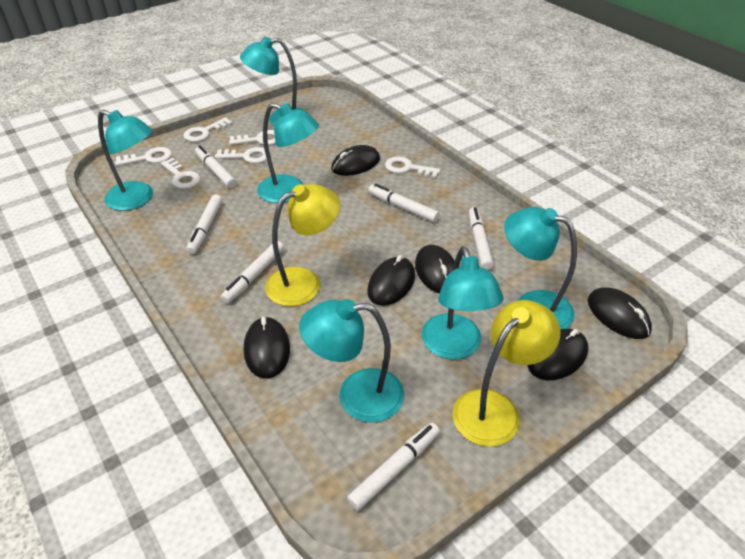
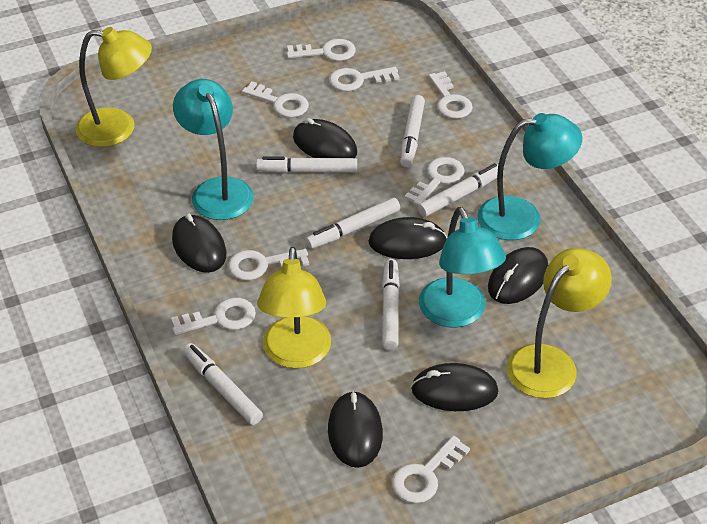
turquoise lamp: [98,110,153,211] [240,37,306,125] [257,103,319,203] [299,299,404,423] [421,246,503,359] [504,207,577,329] = 6 -> [173,79,254,220] [419,207,506,328] [477,113,582,240] = 3
white key: [115,147,172,166] [161,158,200,189] [183,117,233,142] [215,147,267,163] [229,130,276,145] [385,156,440,178] = 6 -> [171,298,256,335] [228,249,309,280] [242,81,309,118] [287,39,356,61] [329,67,400,91] [392,436,470,503] [405,157,464,206] [428,71,473,119] = 8
yellow lamp: [265,184,340,306] [453,300,561,447] = 2 -> [75,27,152,147] [257,247,331,369] [507,248,612,398] = 3

